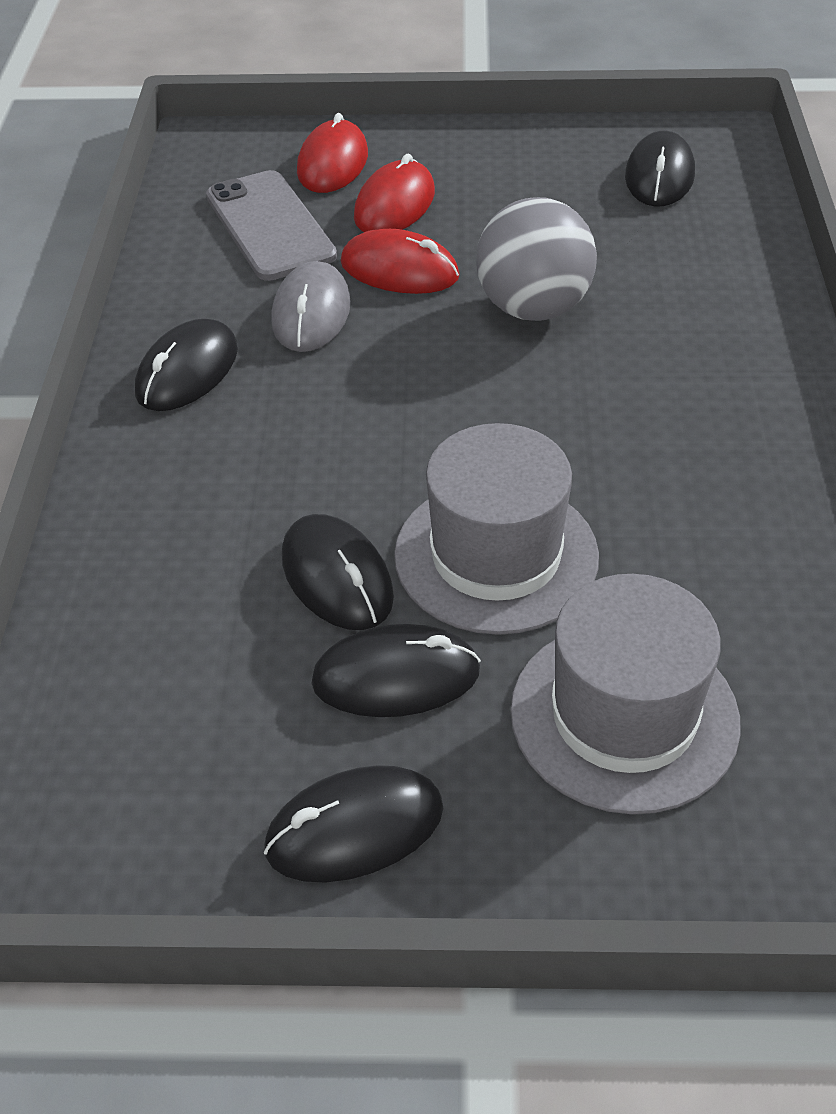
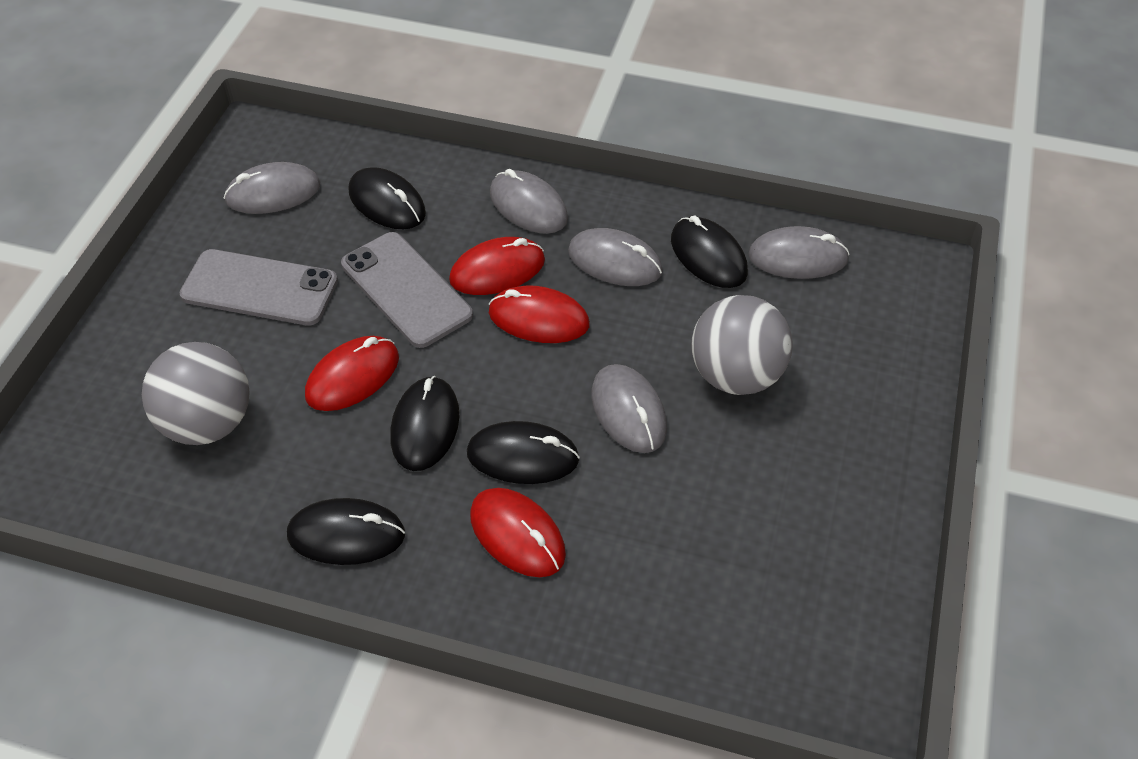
grey ball: [476,197,597,321] = 1 -> [142,342,250,445] [691,295,793,395] = 2
grey hat: [394,423,599,635] [510,574,741,814] = 2 -> none = 0
grey mouse: [271,261,351,352] = 1 -> [224,162,320,214] [490,169,568,234] [568,228,663,286] [591,364,667,453] [748,226,850,279] = 5
grey phone: [206,170,337,281] = 1 -> [180,249,338,326] [341,232,473,348] = 2
red mouse: [297,113,368,193] [341,229,460,294] [354,154,435,232] = 3 -> [305,336,399,411] [449,237,545,295] [470,488,566,577] [489,286,590,343] = 4

